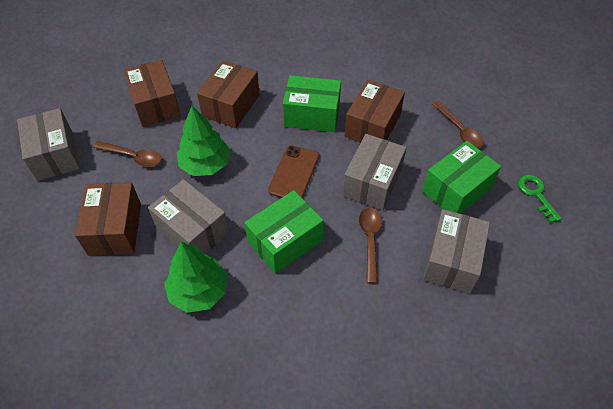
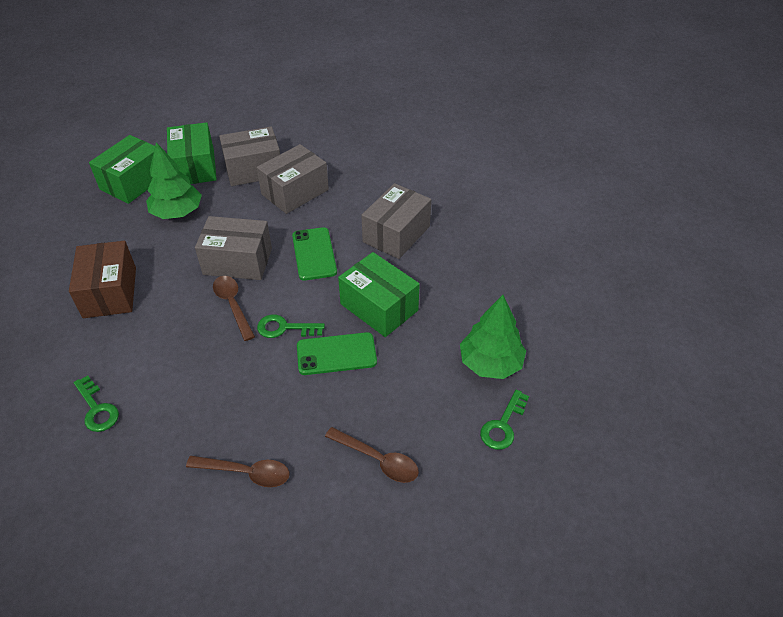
brown box: [75,182,141,256] [124,60,181,127] [197,61,260,128] [344,80,405,143] = 4 -> [69,241,136,318] = 1
brown phone: [268,145,319,199] = 1 -> none = 0
green key: [518,175,562,223] = 1 -> [74,376,119,432] [257,314,325,338] [480,390,529,450] = 3
green phone: none = 0 -> [292,227,337,280] [297,332,377,375] = 2

